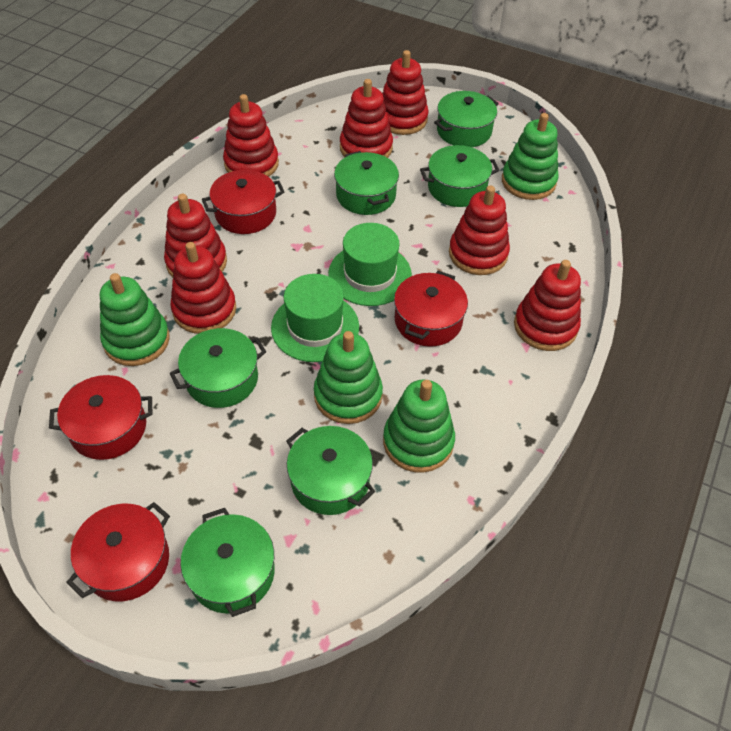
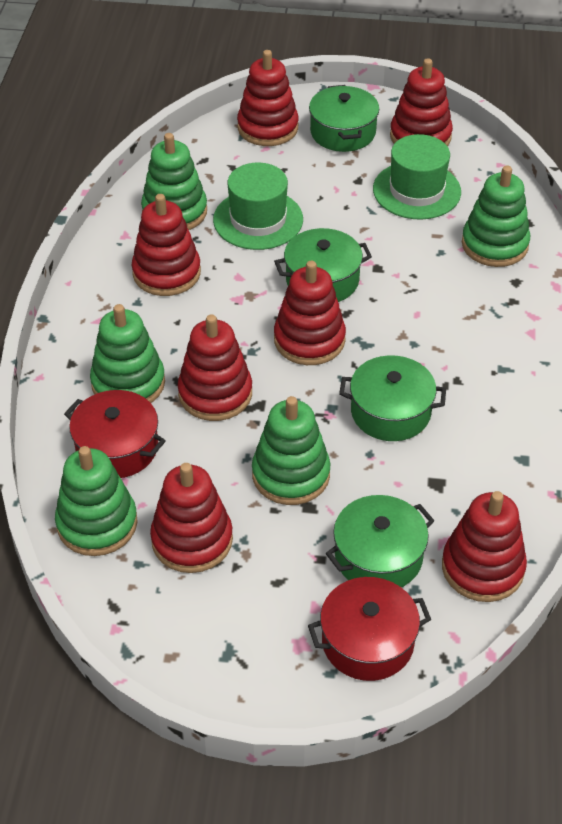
green pot: [170,328,266,408] [181,508,275,617] [286,426,375,515] [334,151,399,215] [420,145,499,207] [434,91,499,147] = 6 -> [274,228,372,302] [309,85,379,152] [326,495,435,588] [339,355,446,441] = 4
green stacking toy: [100,273,170,366] [314,331,383,424] [383,379,455,473] [502,113,559,200] = 4 -> [55,446,138,556] [90,304,165,403] [141,133,207,230] [252,396,331,505] [462,166,530,267] = 5
red pot: [49,375,153,460] [66,502,170,601] [202,170,284,234] [394,271,468,347] = 4 -> [64,390,166,478] [308,577,431,681] = 2

